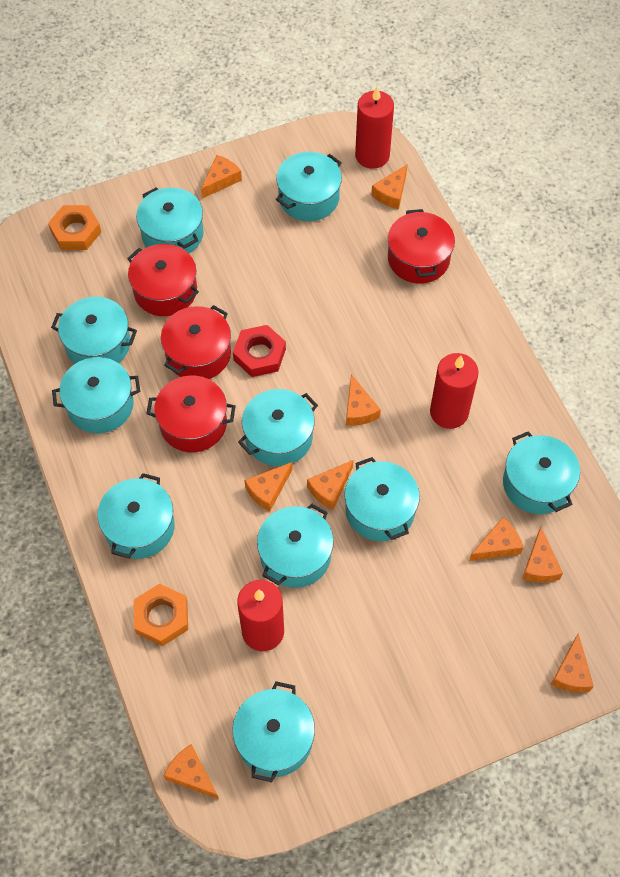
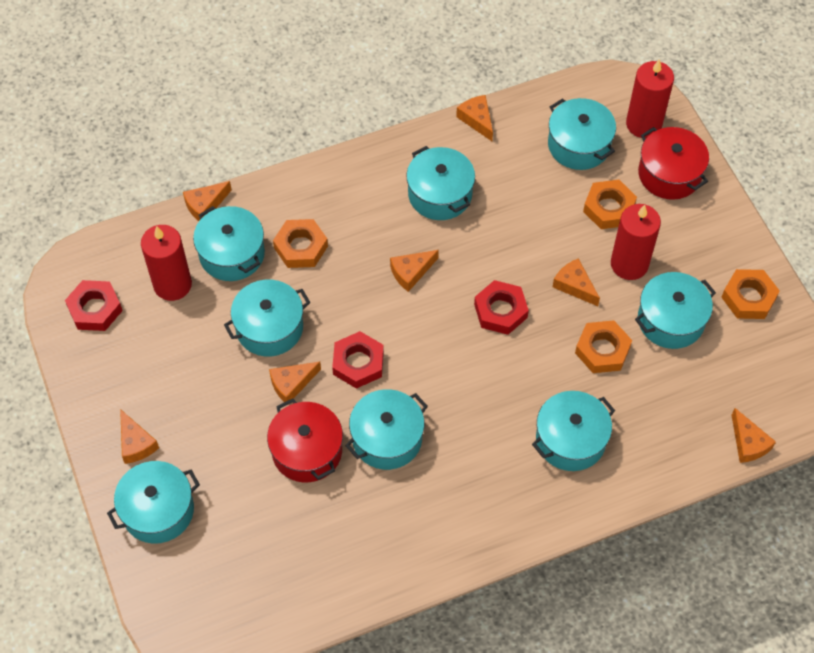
orange cheese: [164,744,219,799] [201,155,242,199] [244,462,293,511] [307,460,354,510] [346,374,381,426] [371,164,408,209] [469,517,523,561] [522,527,563,582] [551,633,594,692] = 9 -> [120,409,159,464] [183,181,232,221] [269,362,321,402] [390,250,439,292] [456,95,493,141] [553,258,600,306] [732,408,776,463] = 7
orange nut: [48,205,101,250] [134,584,188,646] = 2 -> [273,219,328,268] [575,320,632,373] [583,180,637,229] [721,269,780,319] = 4
red nut: [233,325,286,377] = 1 -> [65,280,123,331] [332,331,384,389] [474,280,529,335] = 3
red pot: [127,244,199,316] [146,376,236,452] [161,305,231,379] [388,209,455,284] = 4 -> [267,398,343,482] [638,127,709,200] = 2
turquoise pot: [51,297,137,364] [52,357,140,433] [97,473,175,559] [136,187,204,253] [233,681,315,782] [238,389,318,466] [257,503,334,588] [276,152,342,221] [344,457,420,541] [503,431,580,514] = 10 -> [107,461,200,544] [193,206,265,281] [224,280,311,356] [345,389,428,470] [406,146,475,220] [532,391,615,471] [548,98,616,170] [635,272,716,349] = 8

